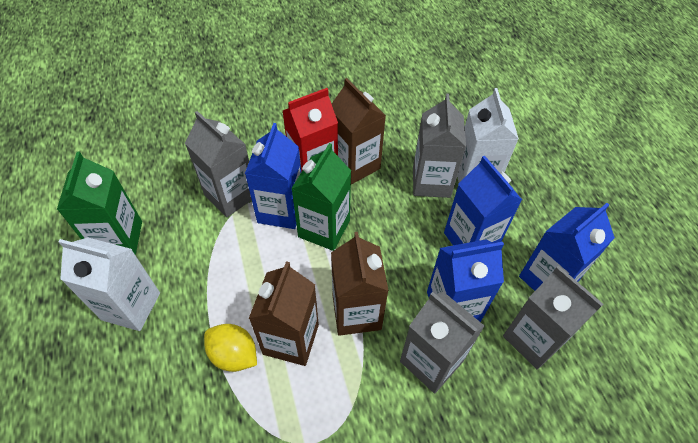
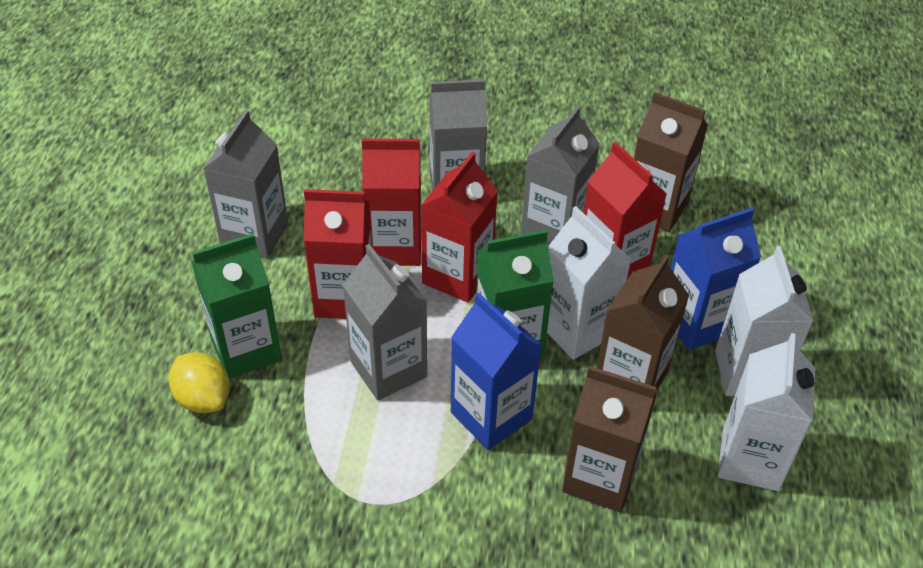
blue carton: [245,123,301,229] [427,240,504,322] [444,156,522,245] [519,203,615,291] = 4 -> [451,292,542,450] [671,208,761,350] = 2
red carton: [283,88,338,172] = 1 -> [303,189,372,319] [362,139,421,266] [421,152,498,303] [584,142,667,279] = 4
white carton: [58,237,160,331] [457,88,519,183] = 2 -> [547,206,632,360] [715,246,814,396] [718,333,816,491] = 3

